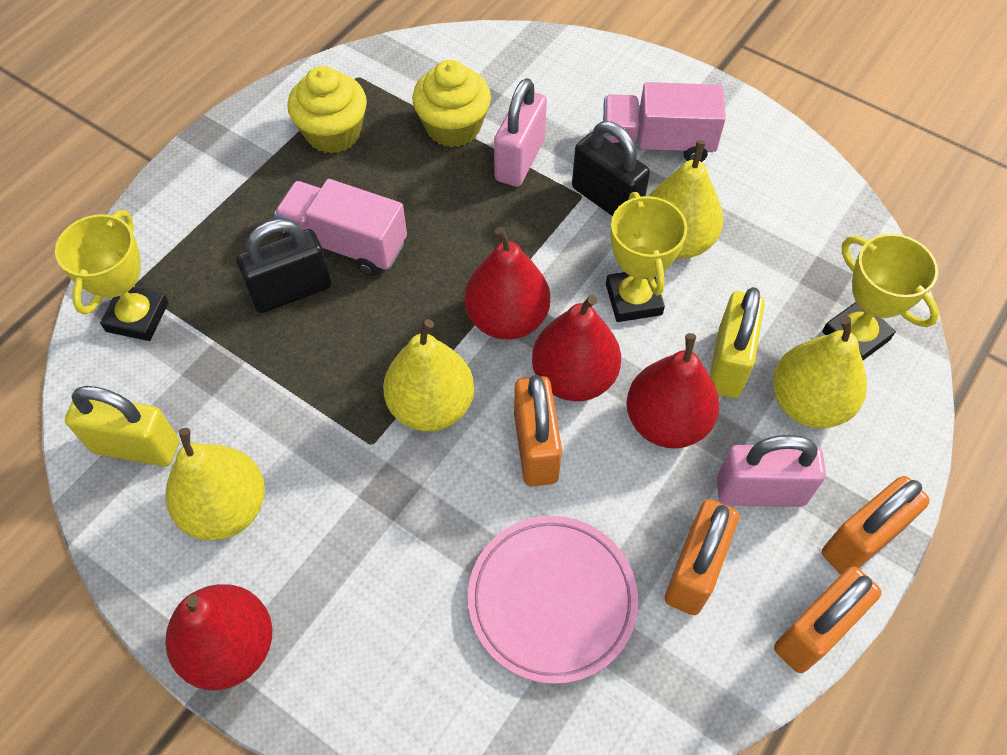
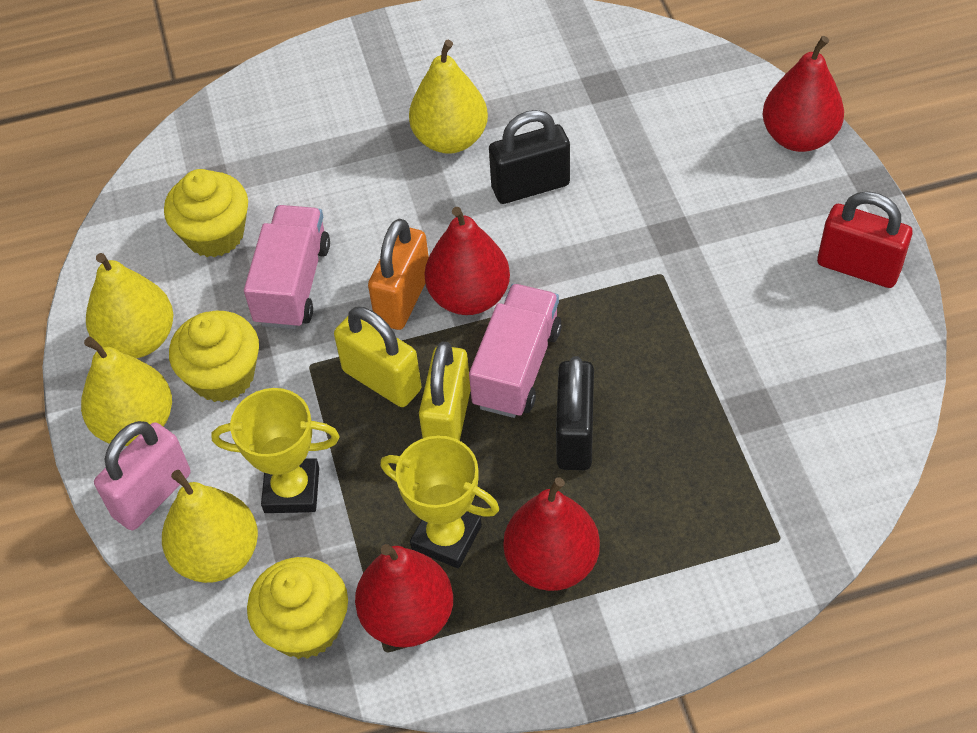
orange padlock: [514,375,562,486] [665,499,739,615] [774,567,882,673] [822,476,930,575] = 4 -> [368,218,429,330] = 1
pink padlock: [494,78,547,187] [717,435,826,507] = 2 -> [94,421,191,530] = 1
pink plate: [468,516,638,684] = 1 -> none = 0
red padlock: none = 0 -> [817,191,912,288] = 1
yellow cupcake: [288,66,367,154] [412,60,491,147] = 2 -> [164,169,248,257] [169,311,259,402] [247,557,348,659] = 3
yellow trophy: [55,210,169,341] [606,192,687,322] [822,234,939,360] = 3 -> [211,388,339,513] [380,435,499,569] = 2

